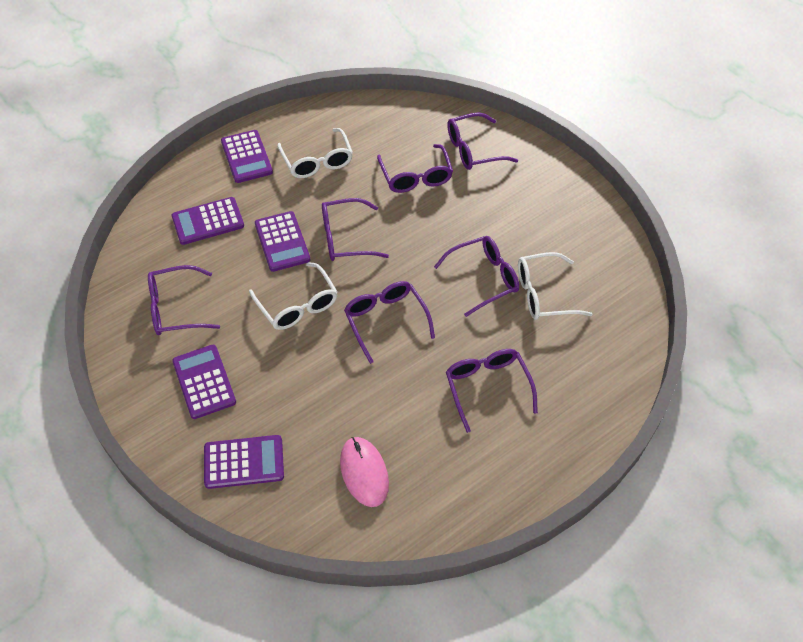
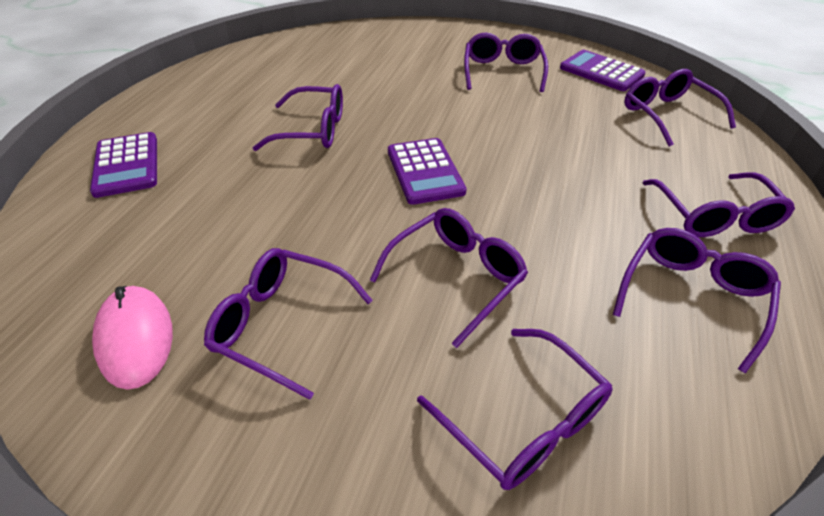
purple calculator: [171,197,244,245] [172,345,236,419] [204,435,284,489] [221,130,273,183] [255,211,310,272] = 5 -> [90,132,157,198] [388,138,467,205] [560,50,646,91] = 3
purple glasses: [148,265,220,335] [322,198,389,261] [344,281,435,364] [377,144,453,193] [434,236,519,317] [446,349,538,433] [447,112,518,170] = 7 -> [204,248,373,400] [253,84,343,151] [370,208,528,348] [417,329,613,490] [464,33,548,92] [613,228,781,374] [624,69,736,146] [643,172,795,237] = 8
white glasses: [249,262,338,330] [277,128,353,178] [518,252,592,320] = 3 -> none = 0

